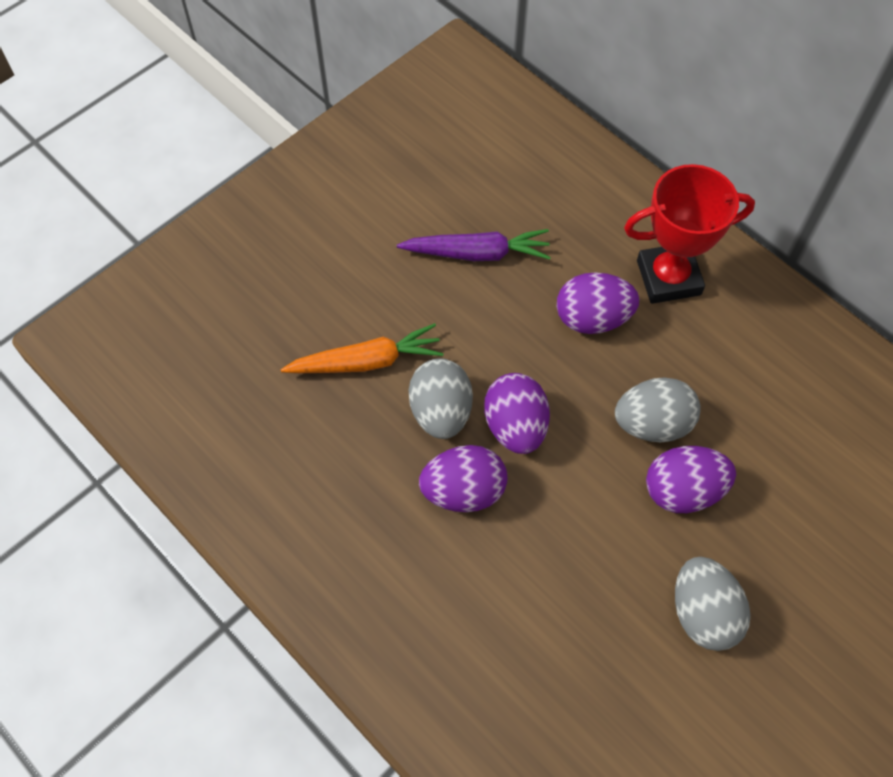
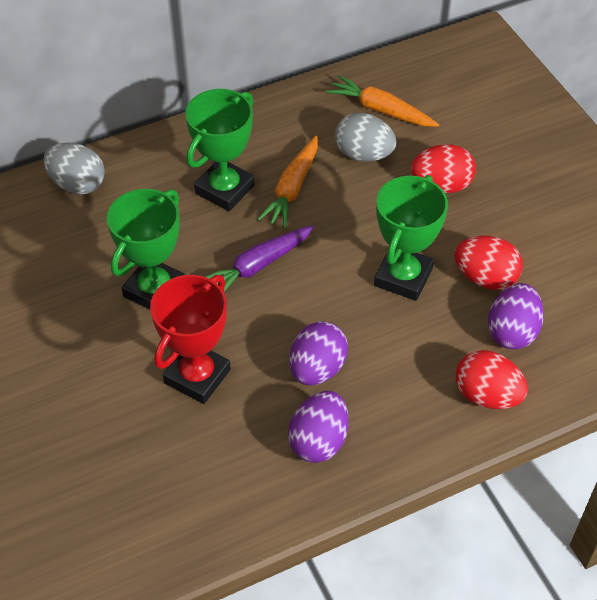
green trophy: none = 0 -> [107,189,185,310] [185,89,255,211] [374,175,448,301] = 3
grey egg: [409,358,473,439] [615,377,701,442] [675,557,751,651] = 3 -> [43,142,105,195] [335,113,397,162] = 2
orange carrot: [280,323,443,373] = 1 -> [257,136,318,228] [326,75,439,127] = 2
purple egg: [419,445,507,512] [484,373,550,454] [557,272,639,334] [646,446,736,513] = 4 -> [288,391,348,463] [289,321,348,385] [488,283,544,350] = 3
red egg: none = 0 -> [411,144,476,193] [454,236,523,290] [456,350,528,409] = 3

